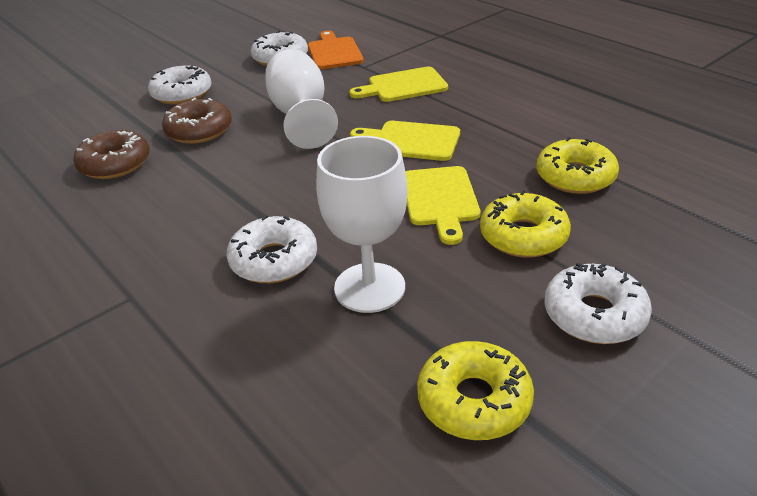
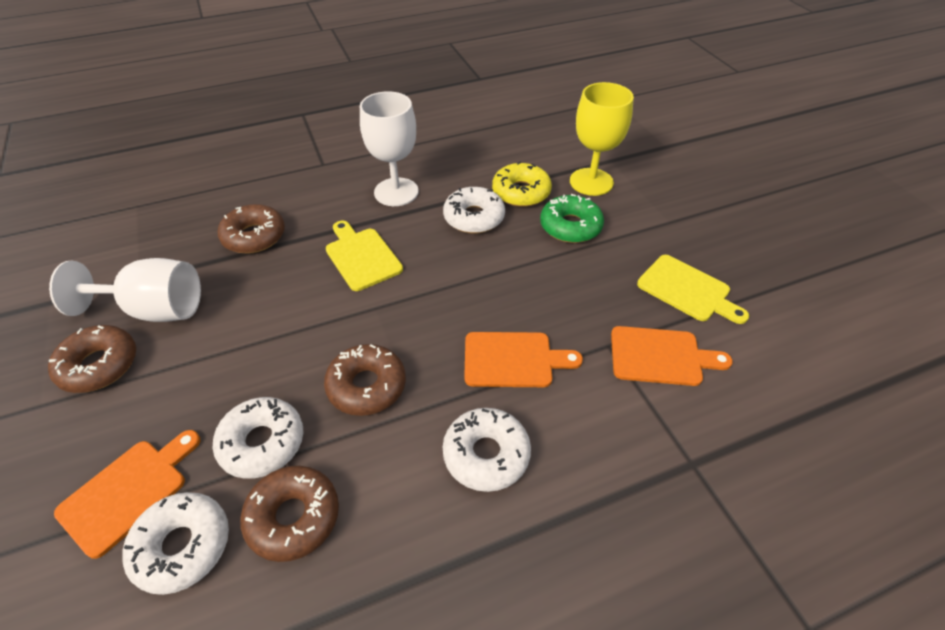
brown donut: [73,130,150,179] [162,98,232,144] = 2 -> [48,325,136,393] [218,204,285,254] [240,466,339,562] [324,344,406,416] = 4
green donut: none = 0 -> [540,194,604,243] = 1
orange cutting board: [308,31,364,69] = 1 -> [54,430,200,559] [464,332,583,387] [611,326,733,386] = 3
yellow cutting board: [349,67,448,102] [350,121,460,161] [405,166,480,245] = 3 -> [326,221,403,291] [637,255,749,324] = 2
yellow donut: [417,341,534,440] [480,191,571,258] [536,137,619,194] = 3 -> [492,162,552,207] = 1
yellow goblet: none = 0 -> [570,82,634,196] = 1

